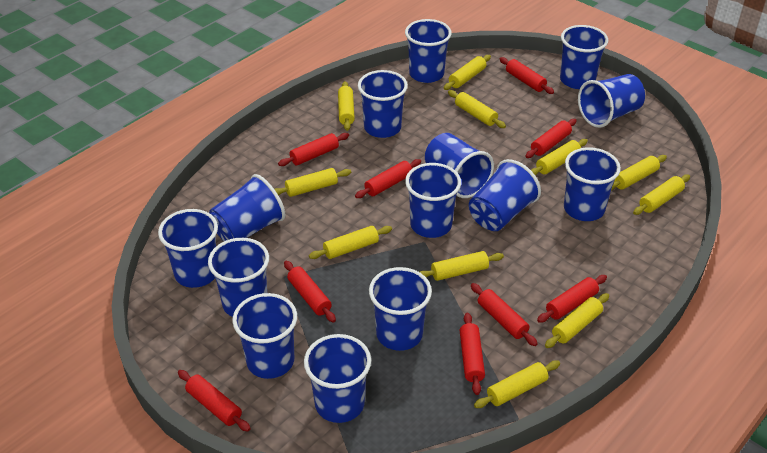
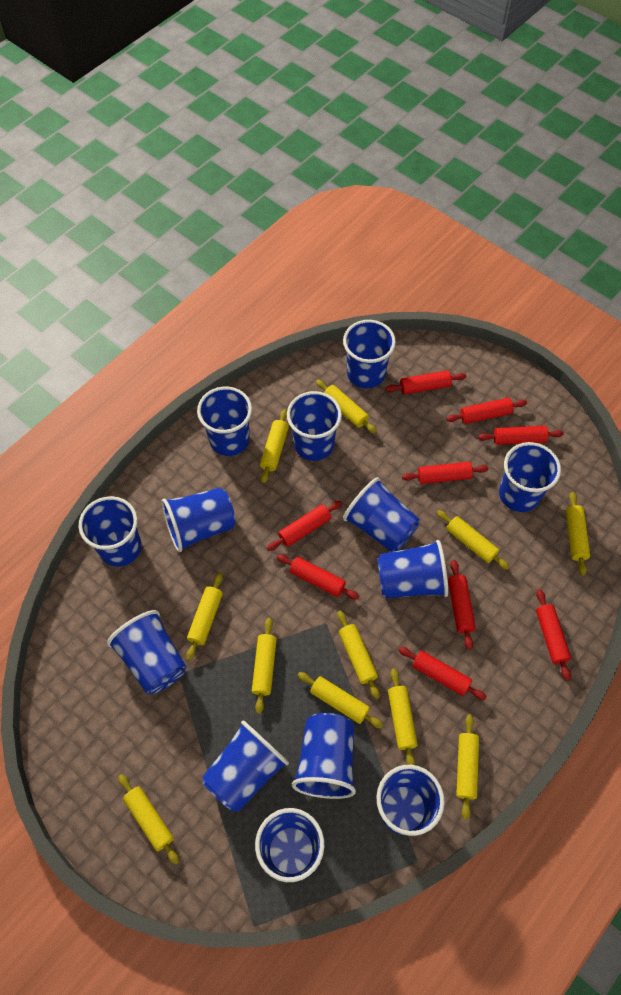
blue cup: [158,209,218,288] [208,238,269,317] [209,174,285,241] [232,293,297,379] [304,334,371,423] [358,70,408,138] [369,267,432,351] [405,19,452,83] [405,163,461,238] [425,133,494,198] [469,159,541,231] [560,25,608,89] [564,147,621,221] [578,74,645,128] = 14 -> [79,496,141,567] [107,610,186,694] [162,488,236,552] [197,386,252,456] [202,720,289,812] [255,808,324,882] [287,391,342,461] [292,713,356,799] [343,320,396,388] [343,477,420,552] [376,765,445,836] [377,540,448,598] [499,442,561,512] = 13

